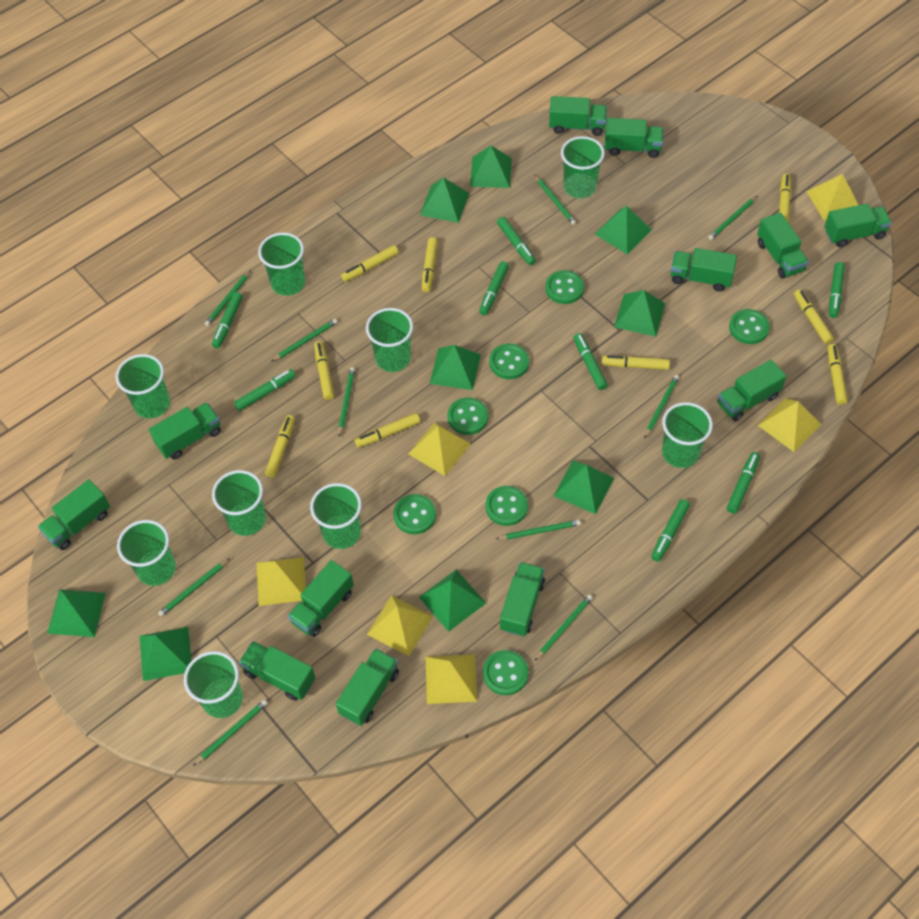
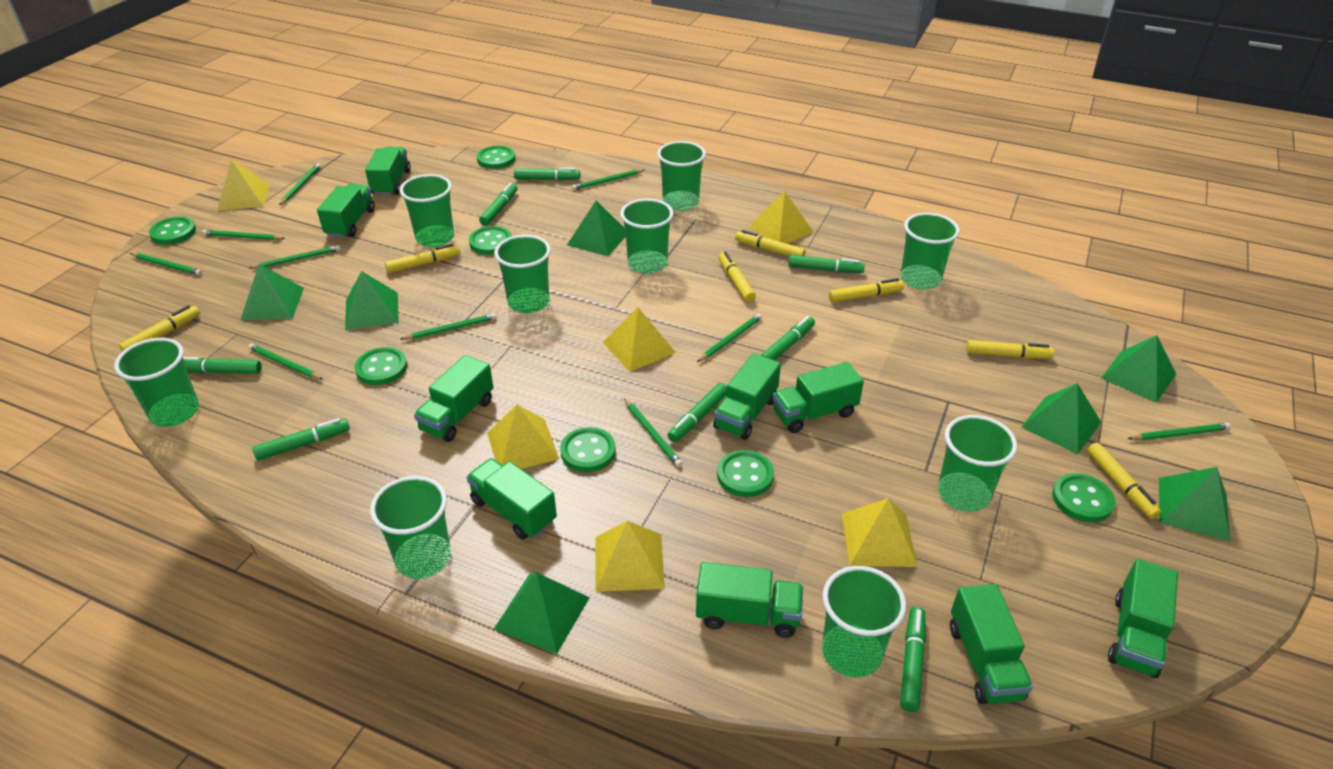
green pyramid: [47,589,106,637] [140,627,191,681] [419,570,486,632] [420,178,469,223] [430,345,481,390] [470,146,512,188] [554,461,614,514] [595,206,652,254] [614,290,665,337] = 9 -> [240,264,304,321] [345,271,399,330] [494,572,590,654] [567,201,626,256] [1021,383,1101,454] [1101,335,1176,403] [1159,467,1230,541] = 7
green truck: [38,479,110,550] [149,402,221,460] [239,641,316,701] [288,560,354,637] [336,648,399,726] [500,562,545,636] [549,96,607,136] [605,118,663,158] [671,248,737,292] [717,360,787,421] [757,212,809,279] [825,204,892,247] = 12 -> [317,184,375,238] [365,147,411,195] [414,355,494,442] [467,458,557,540] [696,562,803,638] [713,353,781,440] [773,362,864,433] [950,584,1033,704] [1108,559,1178,678] = 9
yellow marker: [265,415,295,478] [314,341,334,400] [341,245,399,282] [354,413,421,448] [422,237,438,292] [602,355,670,370] [779,174,791,223] [794,289,834,344] [828,344,848,405] = 9 -> [119,305,200,352] [385,244,460,273] [718,251,756,302] [735,230,805,256] [829,278,904,302] [966,340,1054,359] [1087,443,1161,519] = 7

